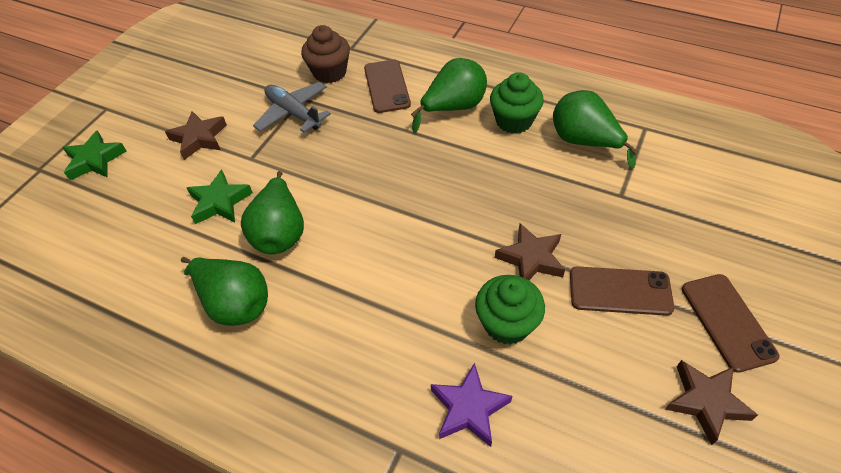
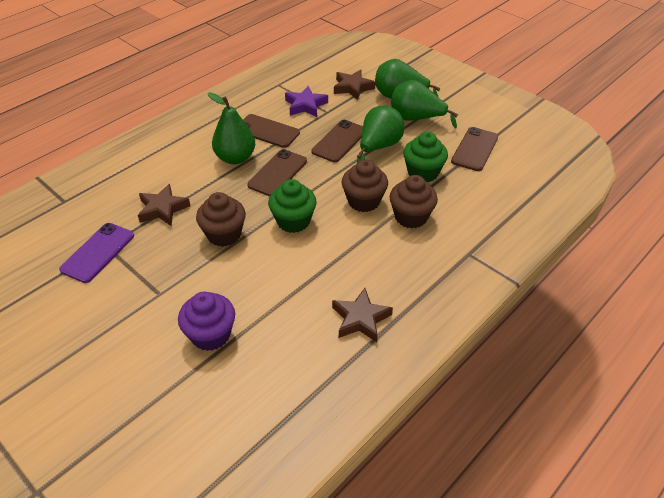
brown cupcake: [301,25,350,83] = 1 -> [196,192,246,247] [342,160,388,212] [390,175,438,228] = 3
brown phone: [364,59,411,113] [570,266,674,316] [682,274,779,373] = 3 -> [243,114,300,148] [247,149,307,196] [311,120,363,162] [451,127,498,171] = 4
green star: [62,131,126,180] [187,170,253,224] = 2 -> none = 0
grey plane: [253,82,331,133] = 1 -> none = 0
purple cupcake: none = 0 -> [178,292,235,351] = 1
purple phone: none = 0 -> [59,223,134,283] = 1

